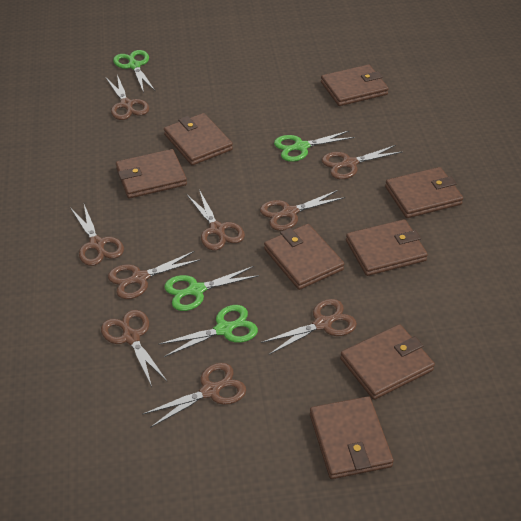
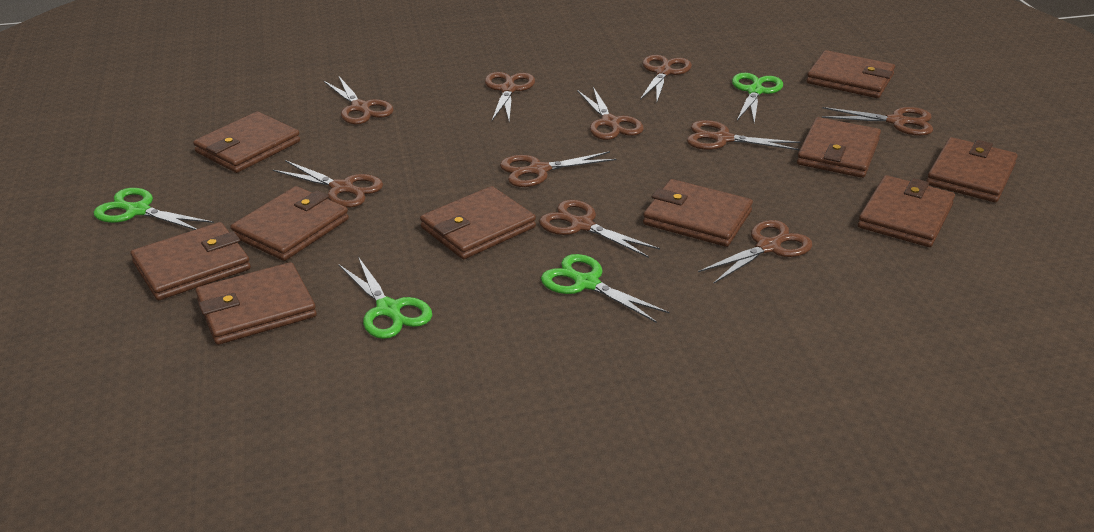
brown scissors: [71,205,124,266] [101,310,167,387] [106,75,149,120] [108,251,201,299] [142,363,246,428] [187,190,245,250] [260,190,345,231] [261,299,357,355] [322,145,402,179] = 9 -> [273,160,383,208] [323,75,394,125] [485,72,535,121] [500,151,617,187] [539,200,660,258] [577,87,644,140] [640,55,692,101] [687,120,801,151] [698,220,812,284] [822,107,933,136] = 10
brown wallet: [116,149,187,199] [164,113,233,165] [264,224,344,290] [310,396,394,479] [321,64,389,106] [340,324,435,400] [346,219,428,276] [385,167,463,218] = 8 -> [131,222,251,300] [193,111,300,173] [196,262,317,345] [230,186,349,261] [420,186,536,259] [643,179,753,247] [797,117,881,178] [806,50,895,98] [858,175,955,247] [926,137,1018,202] = 10

